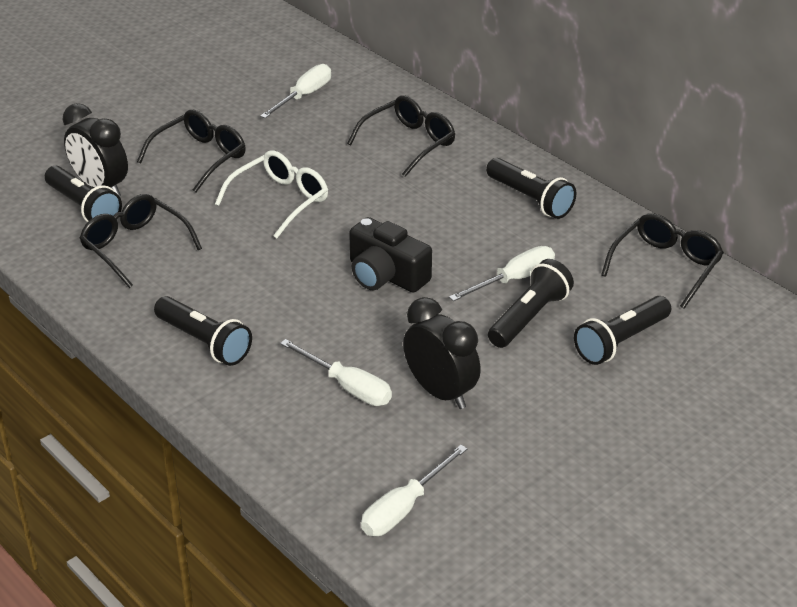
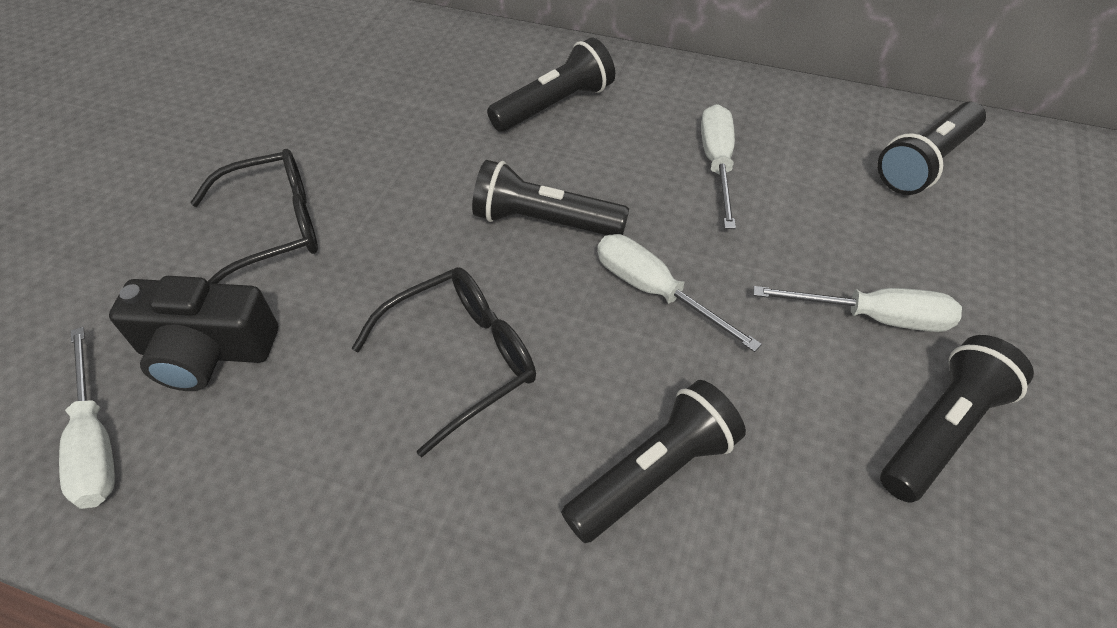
black clock: [62,103,128,196] [403,297,481,409] = 2 -> none = 0
black glasses: [79,194,202,288] [137,110,246,192] [347,95,455,177] [601,213,724,309] = 4 -> [190,149,318,284] [352,267,536,457] = 2
white glasses: [215,150,328,238] = 1 -> none = 0

